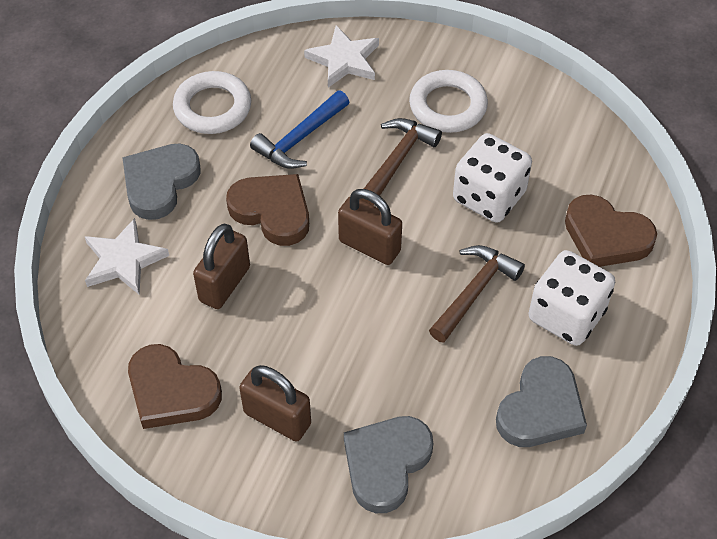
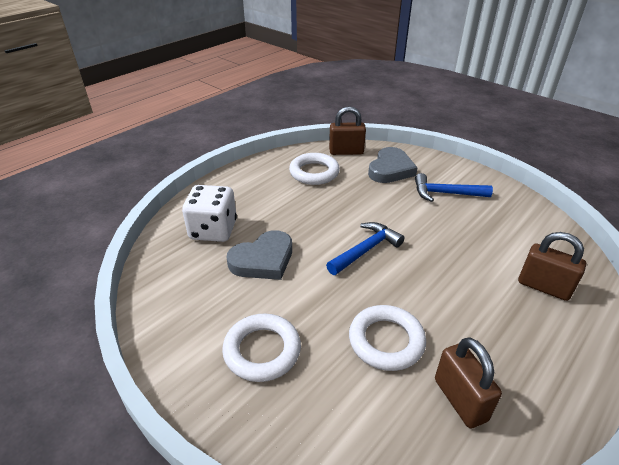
blue hammer: [250,90,349,169] = 1 -> [326,222,405,275] [415,173,493,202] = 2
brown hammer: [361,118,442,206] [429,245,525,343] = 2 -> none = 0
brown heart: [128,344,222,429] [226,174,309,246] [565,194,657,267] = 3 -> none = 0
grey heart: [122,144,201,220] [344,416,433,513] [496,356,587,447] = 3 -> [226,230,292,280] [368,147,418,183] = 2
white dice: [453,133,532,223] [528,250,615,346] = 2 -> [182,185,237,242] = 1
white ring: [173,71,251,134] [409,70,488,133] = 2 -> [222,314,301,382] [289,153,340,185] [349,305,426,371] = 3
white star: [84,218,169,295] [304,25,379,88] = 2 -> none = 0

